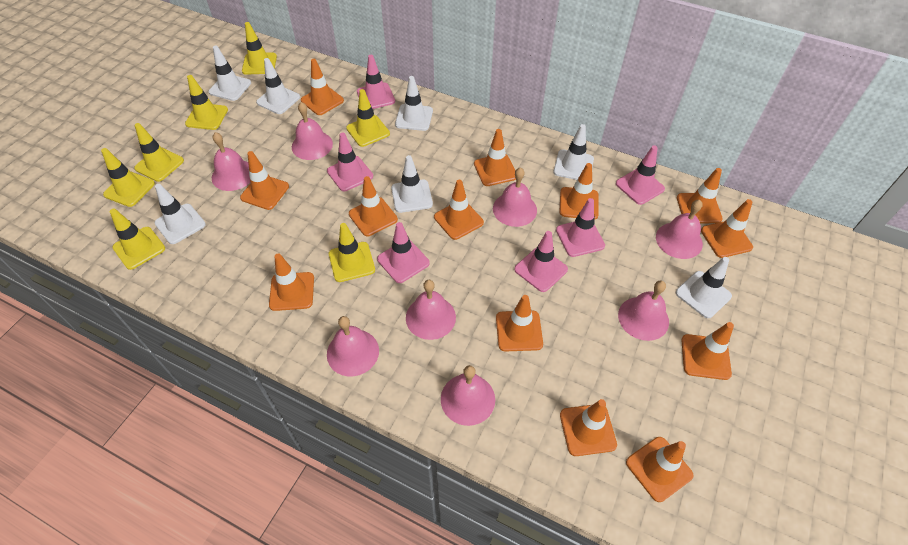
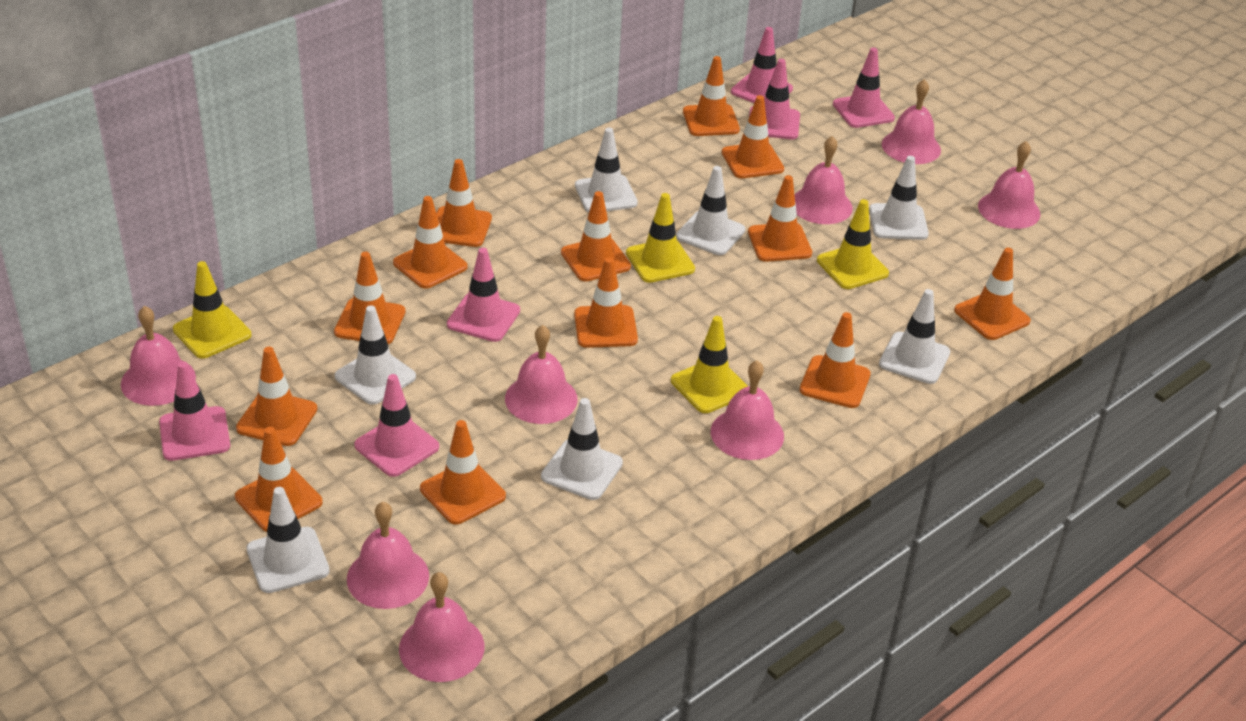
yellow traffic cone: [101,148,155,207] [110,209,165,270] [134,123,184,182] [185,75,228,130] [242,22,277,75] [329,223,375,282] [346,89,390,147] = 7 -> [173,261,251,358] [626,193,695,283] [671,316,748,413] [817,199,889,289] = 4

